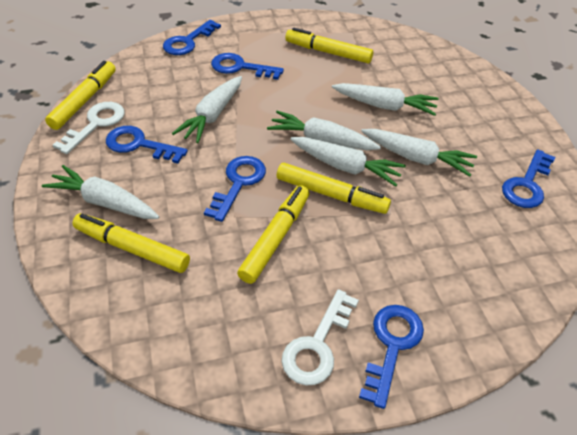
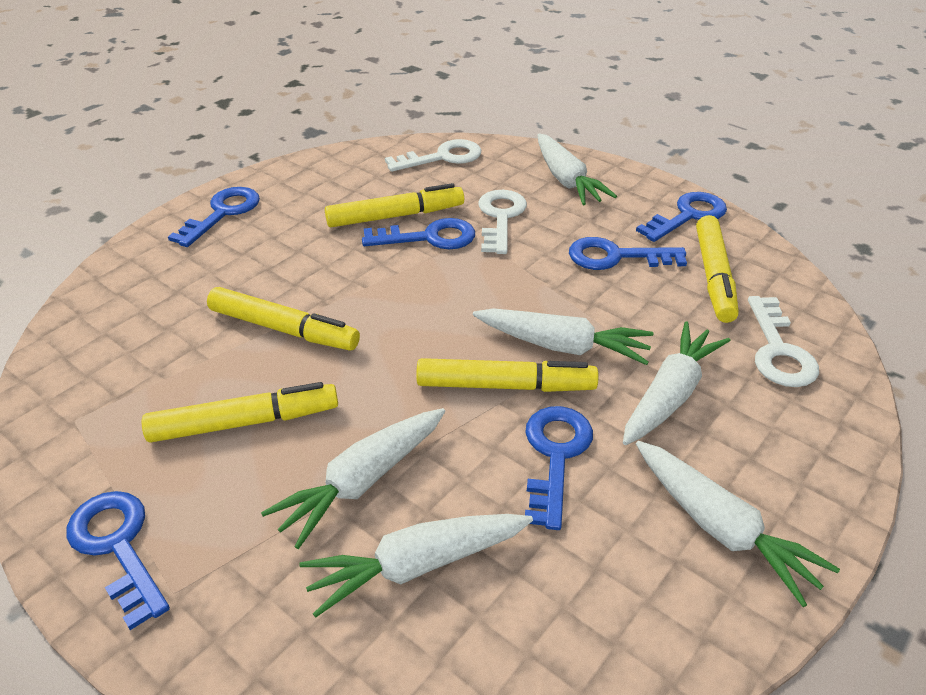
white key: [53,102,125,154] [281,289,359,385] = 2 -> [385,139,481,172] [478,190,527,254] [748,296,819,387] = 3

